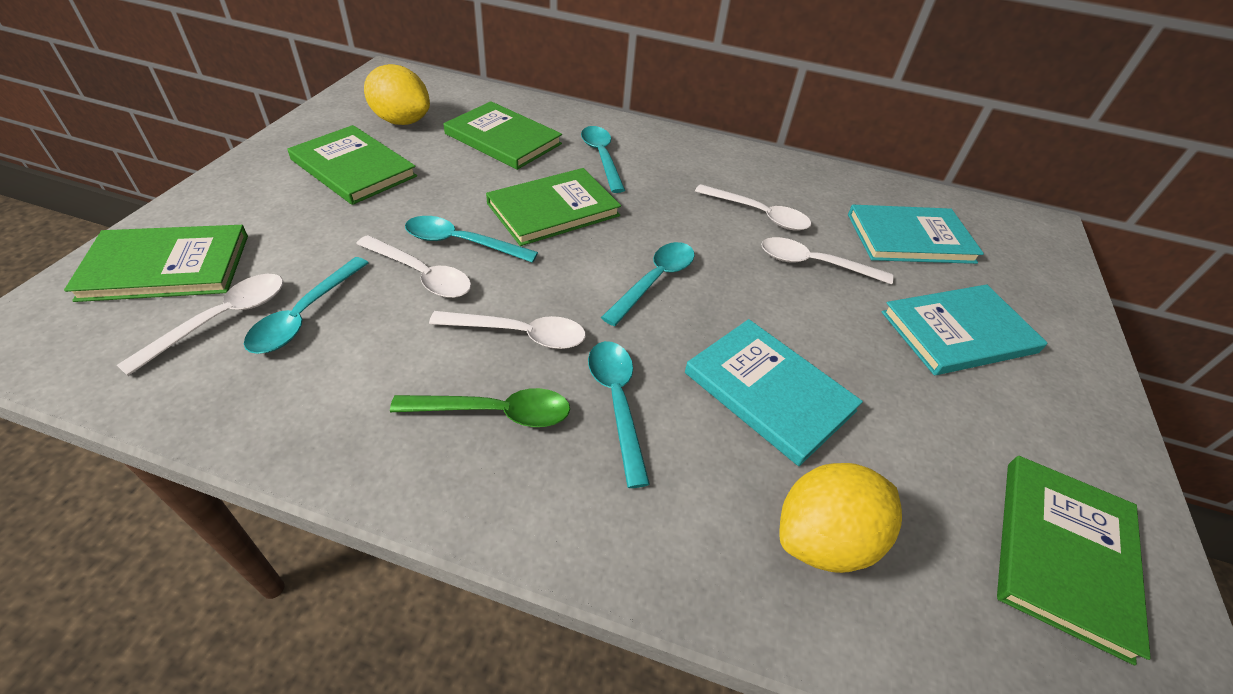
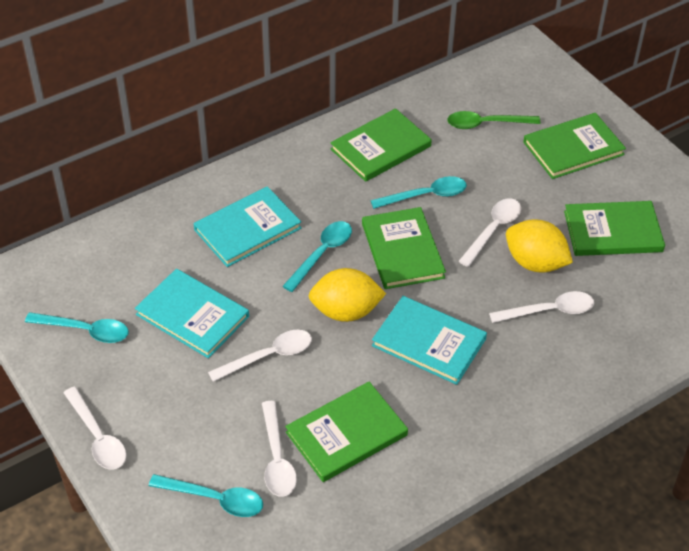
turquoise spoon: [244,257,369,354] [405,216,538,263] [581,126,625,193] [588,341,650,488] [601,242,695,326] = 5 -> [25,312,129,343] [149,474,263,517] [283,221,352,292] [370,176,467,209] = 4

